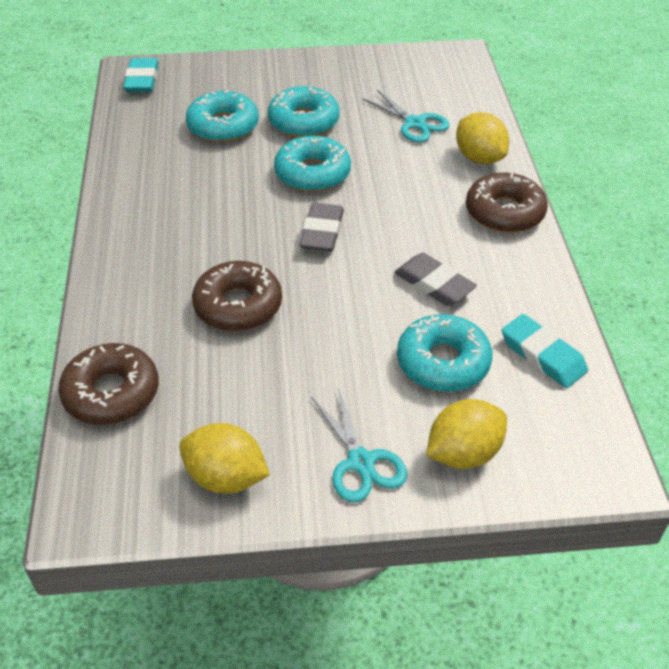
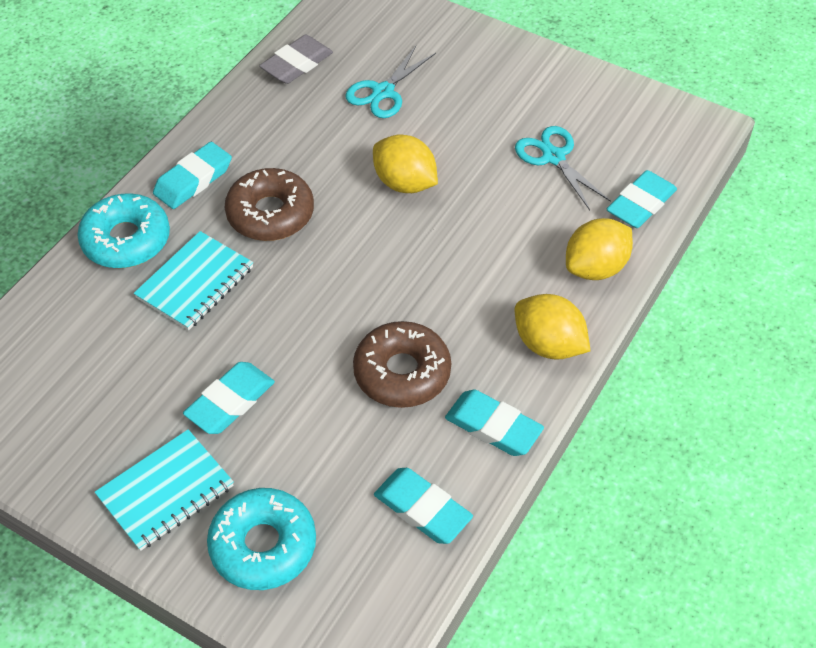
brown donut: [58,343,159,425] [192,261,282,331] [466,173,548,233] = 3 -> [225,168,314,241] [353,321,451,408] = 2
grey eraser: [299,203,344,252] [394,253,477,306] = 2 -> [259,35,333,84] = 1
turquoise donut: [186,90,259,143] [268,86,340,137] [274,136,351,192] [397,314,492,392] = 4 -> [77,193,170,268] [207,488,316,590] = 2
turquoise eraser: [123,58,159,92] [502,314,588,388] = 2 -> [153,142,232,209] [183,362,275,434] [374,468,473,544] [445,390,544,456] [606,170,677,228] = 5
turquoise notebook: none = 0 -> [95,429,234,551] [134,231,253,330] = 2

